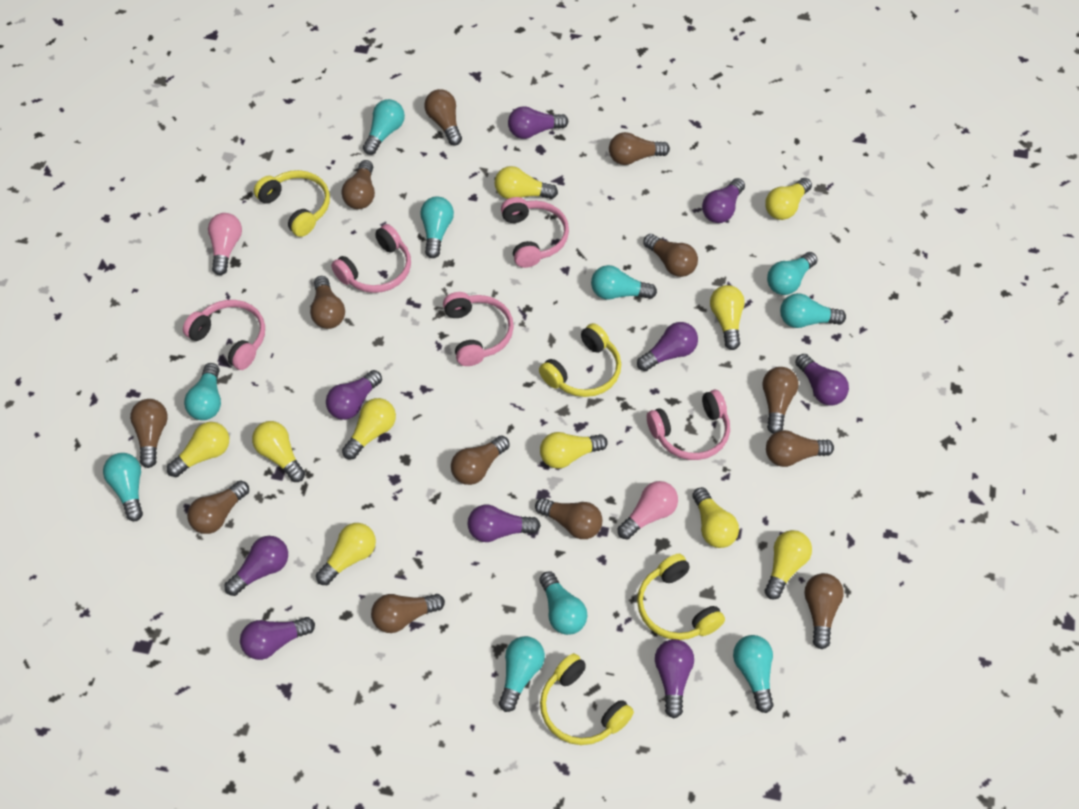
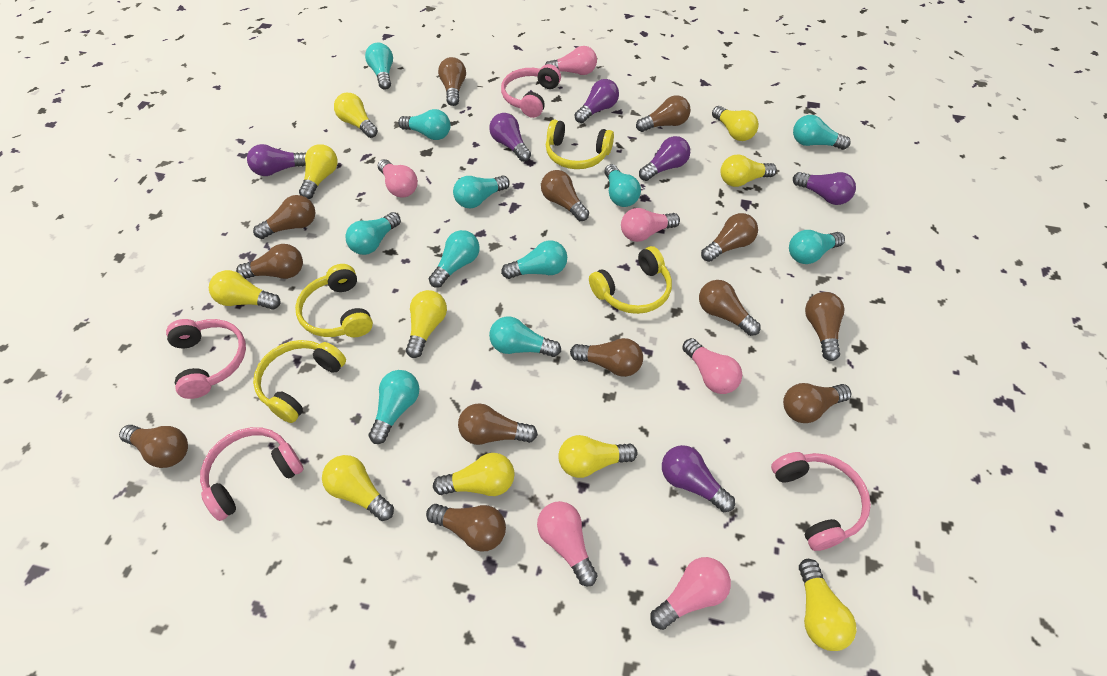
pink headphones: [183,300,265,370] [331,224,411,293] [443,292,514,366] [501,197,569,268] [647,390,730,460] = 5 -> [166,319,246,399] [200,427,304,521] [501,64,561,118] [771,452,871,551] = 4
pink light bulb: [208,213,242,275] [618,481,678,539] = 2 -> [378,159,418,198] [537,501,597,586] [545,46,597,75] [621,208,680,242] [650,557,731,630] [682,338,742,394] = 6
purple light bulb: [225,536,288,596] [240,617,315,660] [326,370,382,420] [468,505,541,542] [508,106,568,139] [637,322,698,371] [655,639,694,718] [702,178,745,223] [795,354,849,406] = 9 -> [247,144,306,176] [489,113,531,162] [574,79,619,123] [639,136,690,181] [662,445,735,512] [793,172,856,205] = 6
turquoise light bulb: [103,453,143,521] [184,363,221,420] [363,99,405,155] [420,196,454,258] [499,636,545,712] [539,571,587,635] [591,265,657,299] [733,635,774,713] [767,252,817,295] [780,293,846,328] = 10 -> [345,212,401,255] [365,43,393,90] [369,370,419,444] [398,109,450,140] [429,230,479,288] [453,176,510,208] [489,317,561,357] [501,240,567,279] [604,164,641,207] [789,230,845,264] [793,115,851,150] = 11

